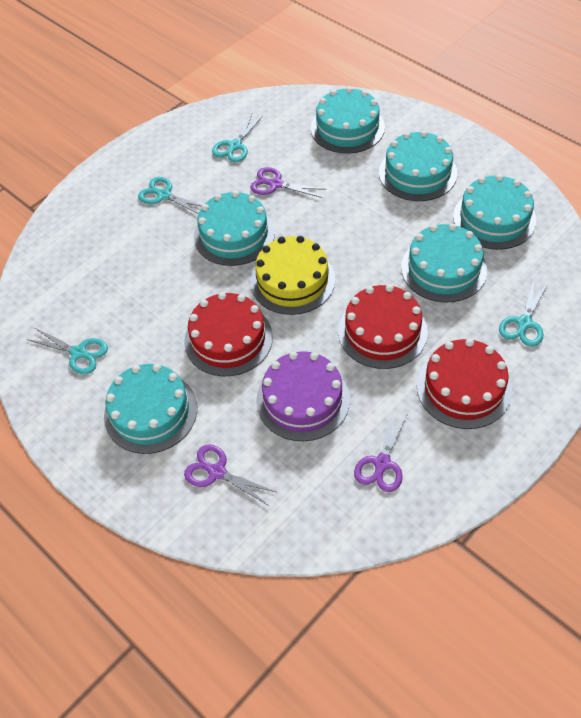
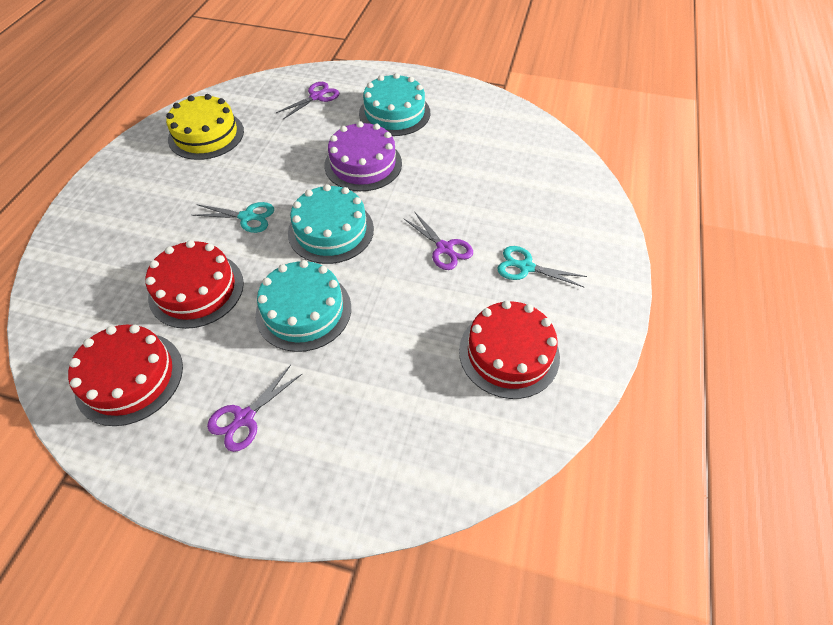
turquoise cake: [104,364,197,454] [194,191,275,266] [311,87,385,154] [379,131,457,201] [401,224,487,303] [453,174,536,250] = 6 -> [255,260,351,352] [288,184,374,264] [359,73,430,136] = 3
turquoise scissors: [26,328,108,374] [138,177,202,214] [212,114,263,162] [499,280,548,347] = 4 -> [192,202,274,233] [497,246,587,287] = 2

